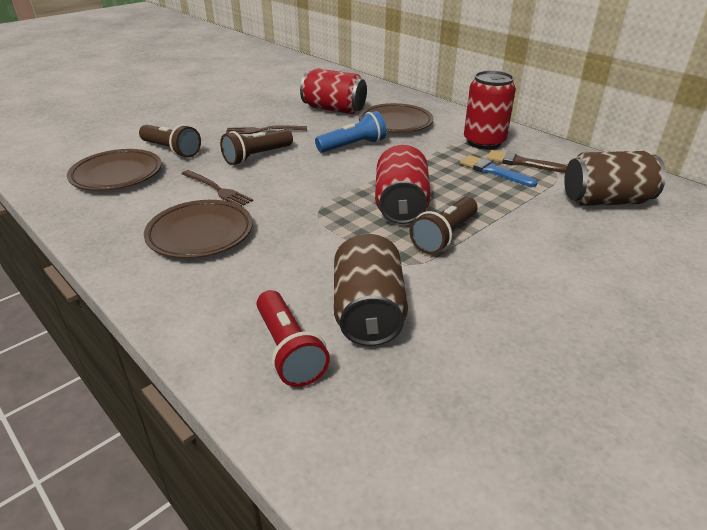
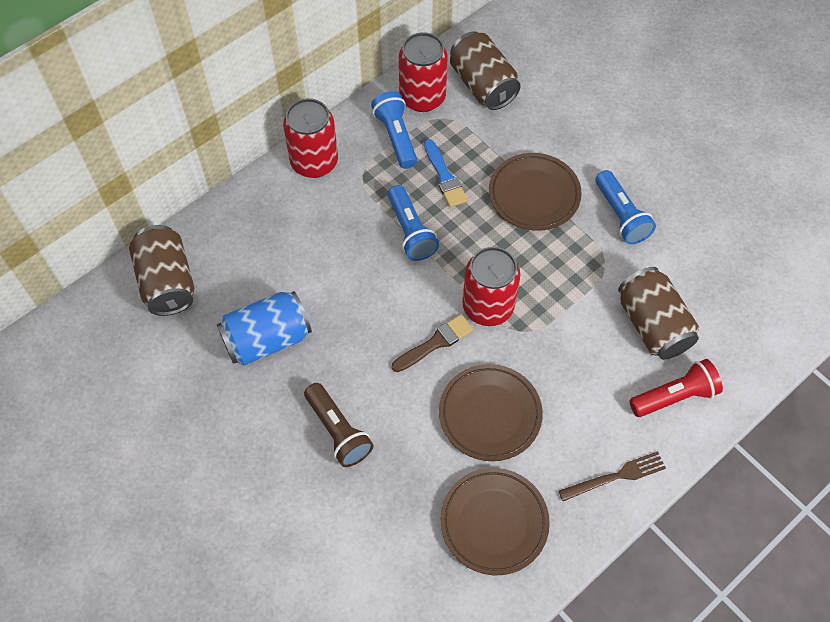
blue can: none = 0 -> [217,291,312,365] = 1
blue flashlight: [315,111,387,153] = 1 -> [371,91,417,169] [388,185,439,261] [596,170,656,244] = 3
brown can: [334,234,408,346] [564,151,666,206] = 2 -> [129,225,194,316] [450,31,521,110] [618,267,699,360] = 3
brown flashlight: [139,124,201,158] [220,129,293,165] [410,197,478,254] = 3 -> [304,383,373,467] = 1
brown fork: [181,170,253,206] [226,125,307,134] = 2 -> [558,451,666,501] = 1

